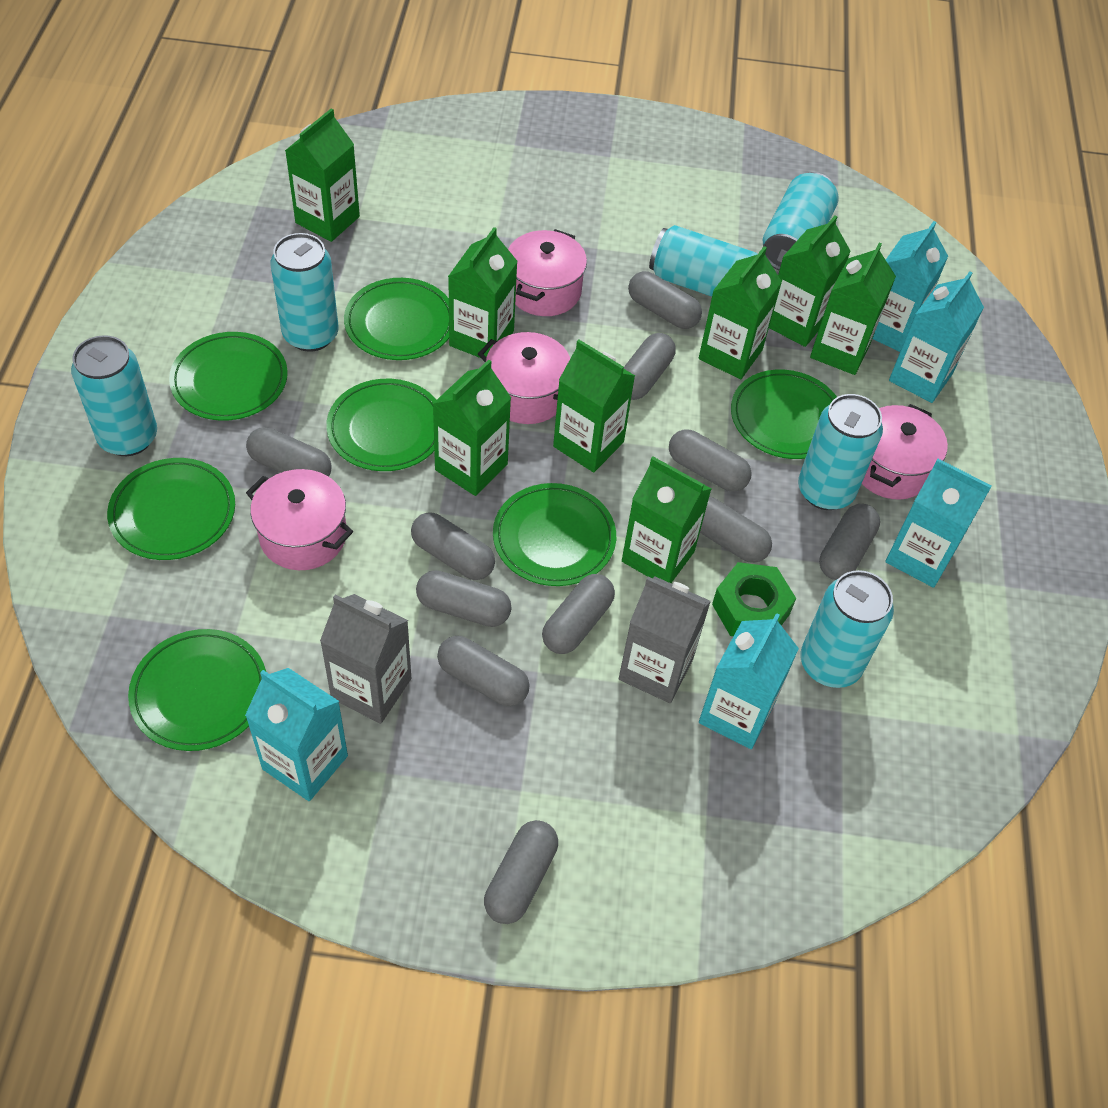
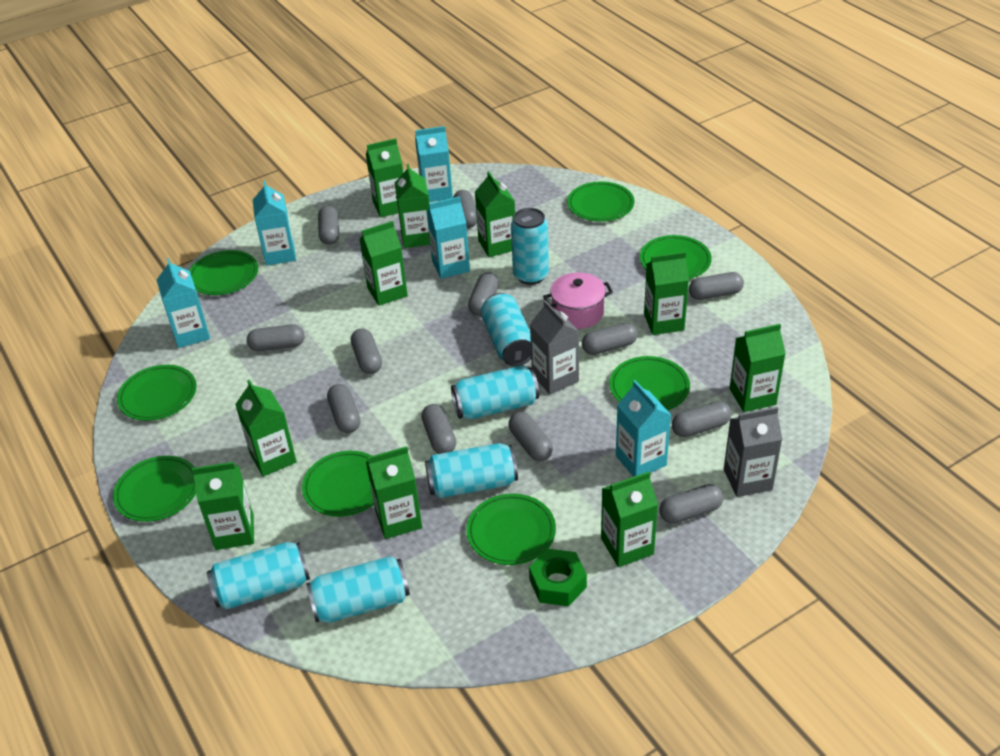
green carton: [285,108,360,242] [433,360,511,496] [448,227,518,358] [553,340,635,472] [622,457,711,583] [699,246,782,379] [769,215,851,347] [810,242,896,375] = 8 -> [192,462,254,550] [235,380,297,477] [359,221,408,306] [366,138,403,217] [366,446,422,539] [395,164,430,248] [475,171,515,257] [601,472,658,567] [644,252,689,335] [729,324,786,412] = 10
green plate: [107,458,235,560] [128,629,266,751] [169,332,288,421] [326,379,436,471] [344,278,449,360] [493,483,616,586] [731,370,837,459] = 7 -> [113,456,196,522] [117,365,197,421] [189,250,258,295] [302,451,374,517] [466,494,556,565] [567,182,634,222] [609,356,690,411] [640,235,712,279] = 8
grey capsule: [246,427,332,476] [411,513,495,580] [416,570,512,627] [437,636,529,706] [484,820,558,924] [542,574,615,654] [624,333,676,400] [628,271,702,329] [669,429,752,492] [700,496,772,563] [819,504,880,580] = 11 -> [247,324,305,351] [318,206,339,245] [327,384,360,433] [351,328,382,374] [421,404,456,454] [453,190,477,228] [468,272,499,316] [508,412,553,461] [582,322,638,355] [660,484,723,524] [672,401,731,437] [689,272,744,300] = 12
pink pot: [246,469,353,570] [478,332,570,424] [508,229,587,316] [862,404,948,500] = 4 -> [543,272,613,329] = 1

